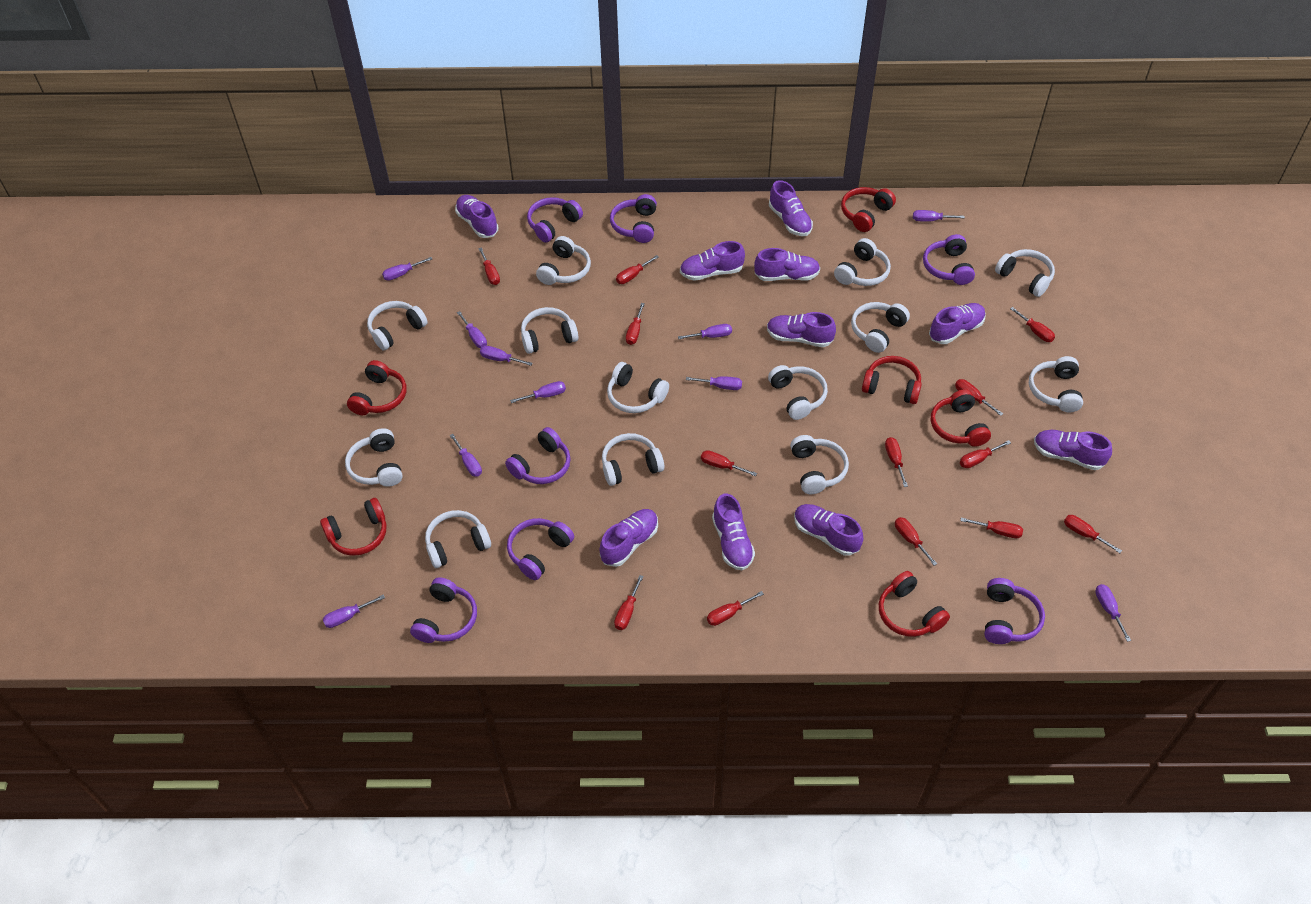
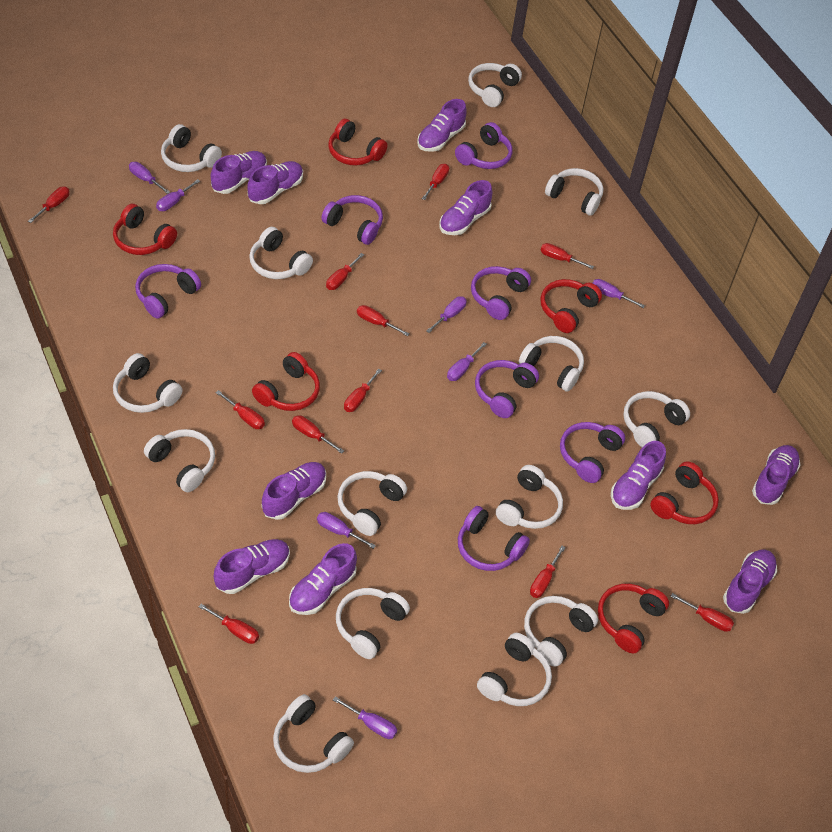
purple screwdriver: [323,594,385,628] [382,257,432,281] [450,434,482,477] [457,311,487,348] [480,346,532,366] [510,381,566,403] [678,324,732,339] [686,376,742,390] [913,210,965,222] [1095,584,1131,642] = 10 -> [129,162,170,194] [156,179,200,211] [317,512,376,549] [333,696,397,739] [426,296,467,333] [447,342,487,381] [593,279,645,308] = 7
red screwdriver: [478,247,500,285] [614,575,644,630] [616,255,659,284] [626,303,645,345] [701,450,757,476] [707,591,764,626] [885,437,908,487] [895,517,937,566] [955,379,1003,416] [960,440,1011,468] [960,518,1023,538] [1010,307,1055,342] [1064,515,1122,553] = 13 -> [28,187,70,223] [199,604,259,644] [216,390,265,429] [292,415,344,454] [326,253,364,290] [344,369,382,412] [357,305,410,336] [422,164,449,200] [530,546,566,598] [541,243,594,269] [670,593,734,632] = 11
white headphones: [345,428,403,487] [367,301,428,350] [425,510,491,568] [521,307,579,354] [536,236,591,285] [602,433,664,486] [607,362,669,413] [768,365,828,420] [790,435,849,494] [834,238,891,286] [851,302,910,353] [995,249,1055,297] [1029,356,1083,412] = 13 -> [113,353,183,413] [144,429,215,492] [161,124,222,172] [249,227,313,279] [273,694,354,773] [336,588,410,659] [337,471,407,536] [468,63,522,107] [477,633,552,706] [496,465,563,529] [519,336,584,392] [524,596,598,667] [545,168,603,216] [623,391,690,447] = 14

